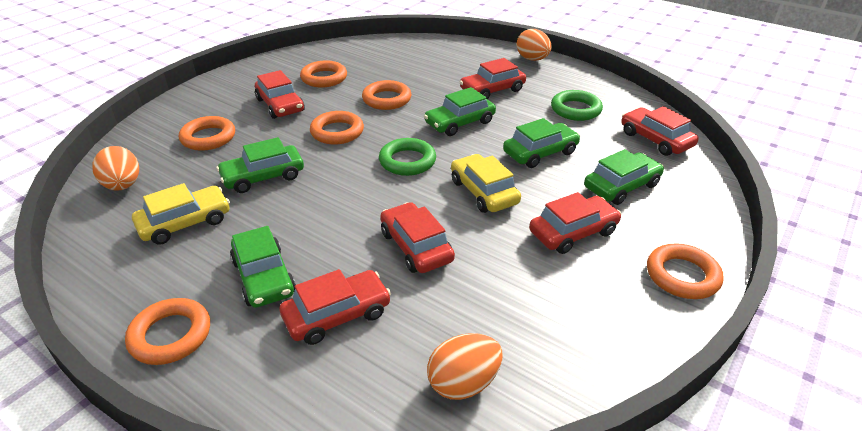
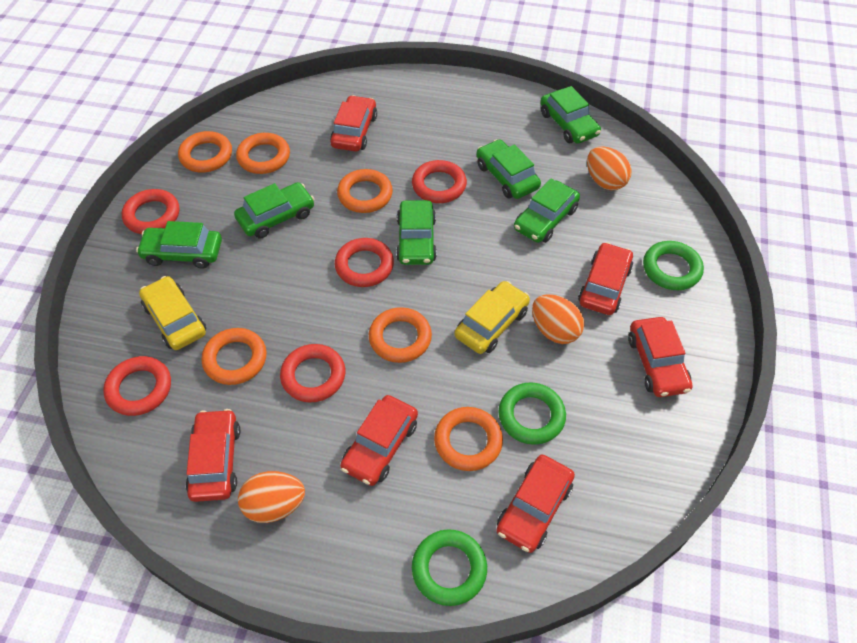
green car: [216,137,304,193] [230,226,296,308] [424,87,496,136] [503,118,580,168] [584,149,664,205] = 5 -> [136,221,222,269] [234,182,315,238] [396,200,437,265] [476,139,541,199] [514,179,580,243] [540,86,601,144] = 6
green ring: [379,138,436,176] [551,90,603,121] = 2 -> [412,529,487,606] [499,382,566,445] [643,241,704,290] = 3
red ring: none = 0 -> [103,356,171,416] [122,189,179,234] [280,344,345,402] [335,238,394,287] [412,160,467,203] = 5

